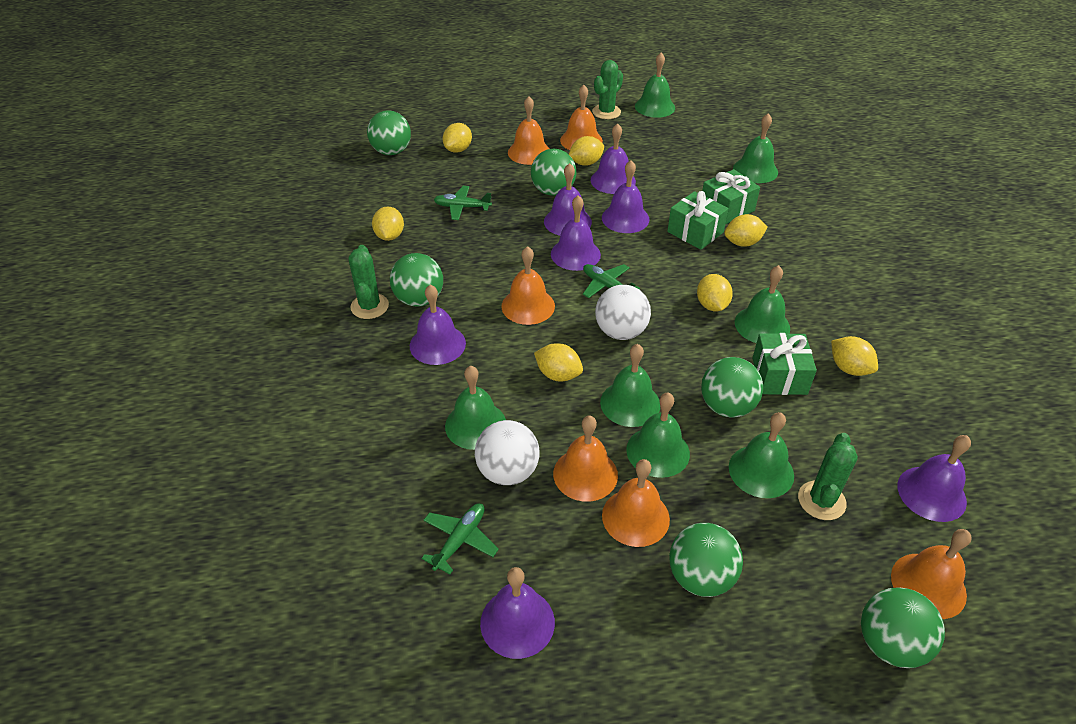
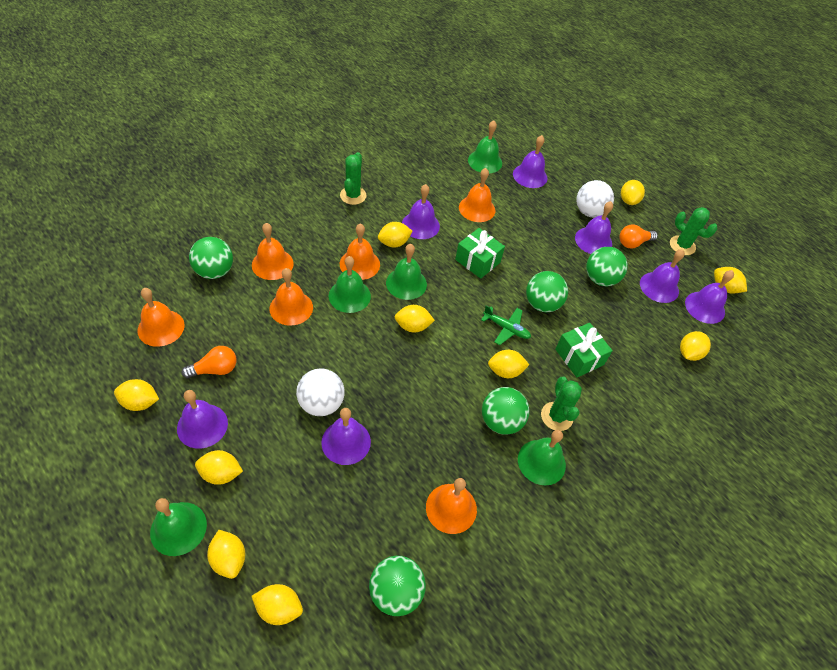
green ball: [367,111,411,155] [390,253,443,307] [531,149,576,196] [669,523,743,597] [701,357,763,417] [861,588,945,668] = 6 -> [189,237,233,279] [369,556,426,616] [482,387,530,435] [526,271,568,312] [586,247,628,286] = 5
green bell: [445,366,506,450] [600,344,660,427] [626,392,690,478] [635,52,675,118] [729,412,794,498] [733,113,778,183] [735,265,790,343] = 7 -> [150,498,207,556] [329,256,371,313] [386,244,427,300] [468,120,502,173] [518,430,566,486] = 5
green gift: [667,191,729,250] [702,169,760,224] [753,333,817,395] = 3 -> [455,228,505,279] [555,323,613,377] = 2
green plane: [422,503,499,574] [434,186,492,220] [583,264,640,298] = 3 -> [481,305,531,345] = 1
orange light bulb: none = 0 -> [182,346,237,378] [619,224,658,248] = 2
yellow lemon: [372,206,404,241] [442,123,472,153] [534,343,583,381] [569,136,604,166] [697,274,733,311] [724,214,767,247] [831,336,878,376] = 7 -> [114,379,159,411] [195,450,243,485] [207,530,245,579] [252,584,303,625] [378,222,413,247] [395,305,435,333] [488,350,529,378] [621,180,645,205] [680,331,711,361] [714,267,747,294] = 10

